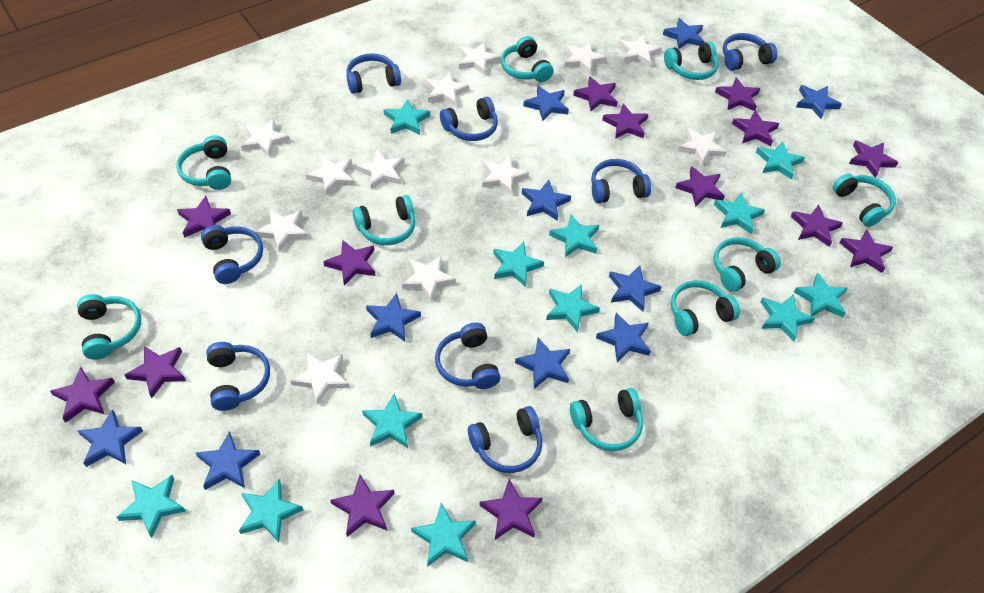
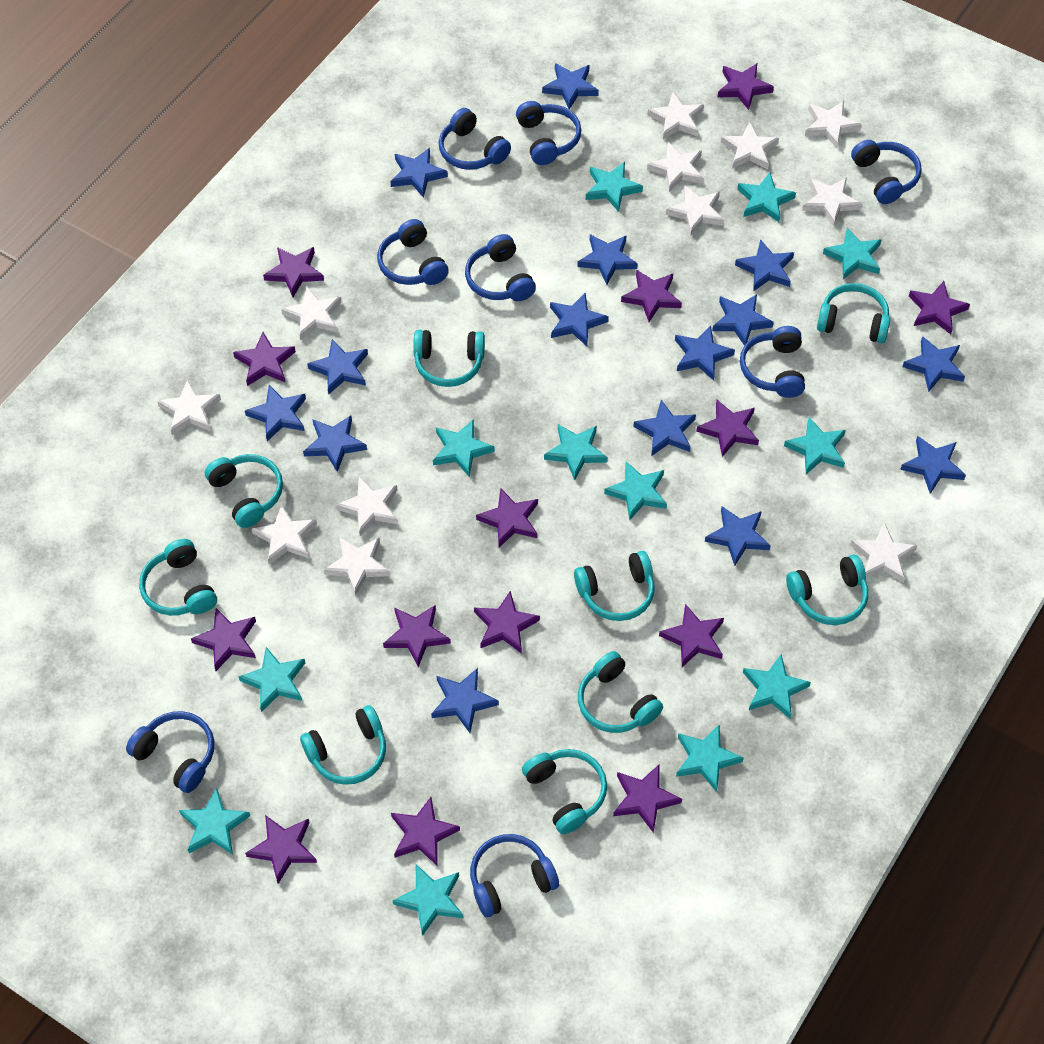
blue star: [77,409,143,467] [196,431,260,490] [366,293,421,342] [515,338,570,389] [522,180,571,221] [523,85,569,121] [596,312,651,362] [609,265,662,312] [663,18,704,49] [796,85,842,119] = 10 -> [245,385,306,441] [303,415,367,472] [307,339,368,395] [390,148,448,198] [431,668,499,733] [542,63,599,109] [550,293,609,346] [577,234,638,285] [633,400,696,456] [675,325,735,381] [705,506,771,566] [712,294,774,345] [735,239,794,292] [900,436,966,494] [902,336,965,392] = 15

